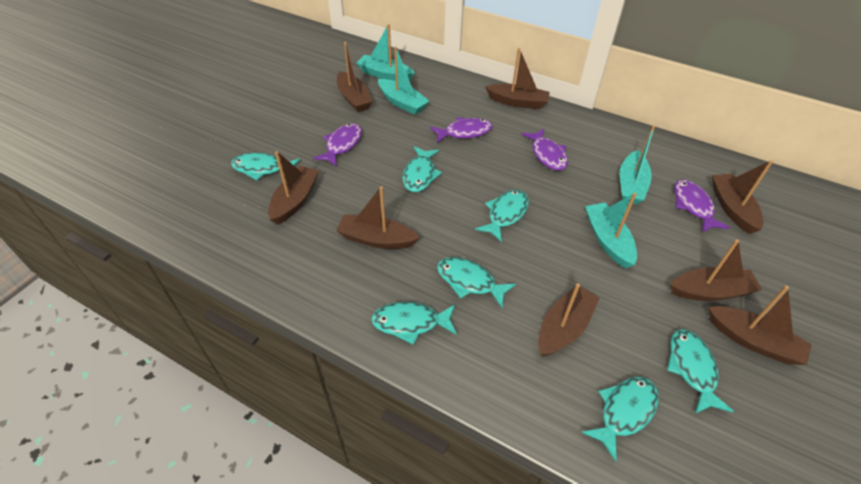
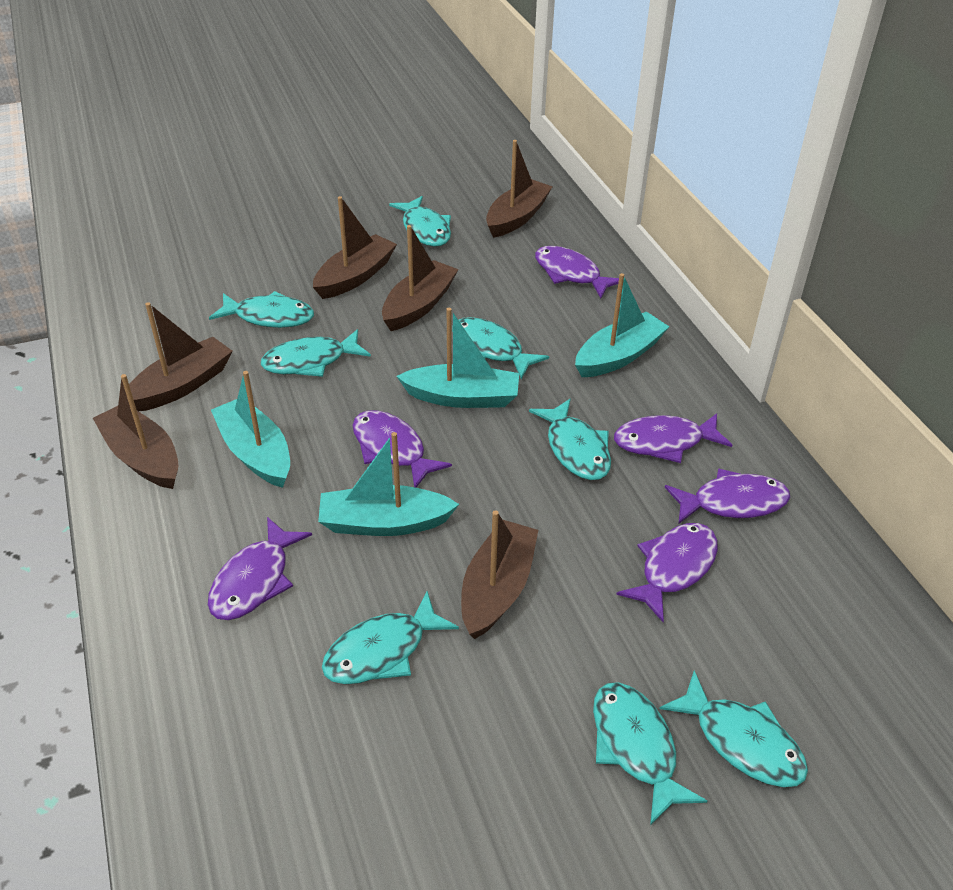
brown boat: [268,151,319,225] [336,186,420,249] [337,42,373,112] [485,48,550,109] [538,284,599,357] [670,239,762,301] [708,286,812,365] [712,160,773,234] = 8 -> [93,374,178,489] [129,302,232,411] [313,196,397,299] [382,225,459,331] [461,510,538,639] [486,140,553,238] = 6
purple fish: [313,123,362,167] [430,117,492,143] [521,129,568,171] [674,180,730,233] = 4 -> [208,517,312,620] [352,410,452,488] [535,246,619,298] [614,413,732,463] [616,523,718,622] [665,468,790,524] = 6
turquoise fish: [231,153,300,181] [371,302,457,345] [403,146,442,192] [437,257,516,308] [475,190,529,242] [581,377,658,461] [667,329,734,414] = 7 -> [209,291,314,328] [261,329,371,377] [322,591,459,684] [389,196,451,247] [452,317,549,379] [529,399,611,480] [593,682,707,825] [659,671,808,787] = 8

